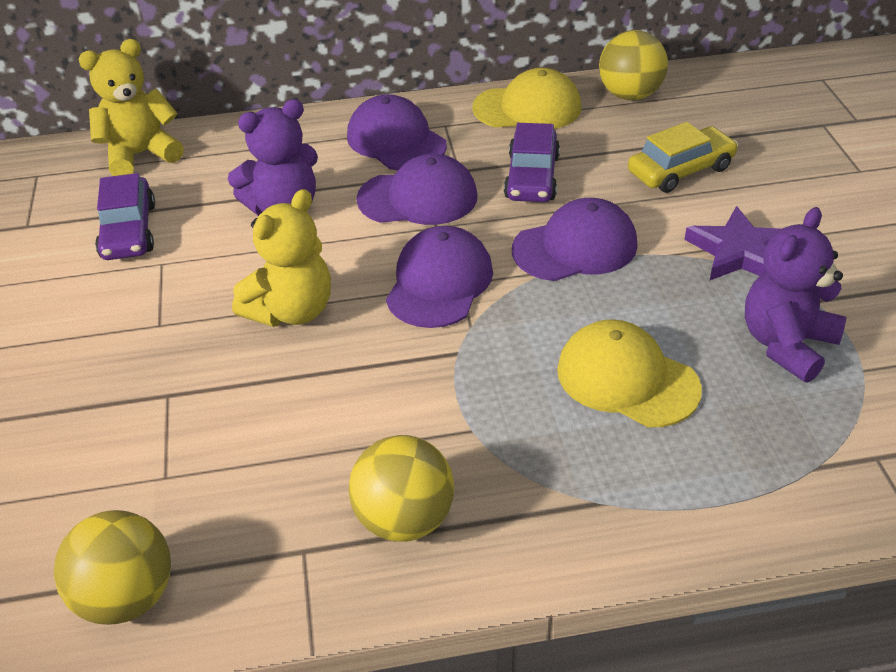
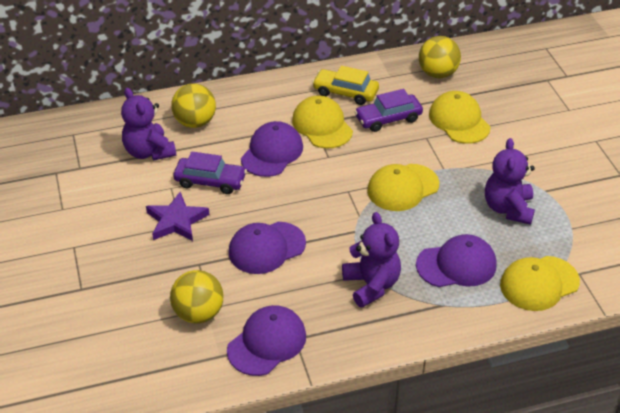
purple teddy bear: [227,99,318,216] [745,207,847,383] = 2 -> [121,88,176,161] [342,212,401,308] [485,138,535,225] = 3
yellow cap: [472,68,581,129] [557,319,702,427] = 2 -> [292,95,353,149] [367,164,439,211] [429,91,491,144] [500,256,580,311] = 4
yellow teddy bear: [78,39,184,176] [232,189,331,327] = 2 -> none = 0

